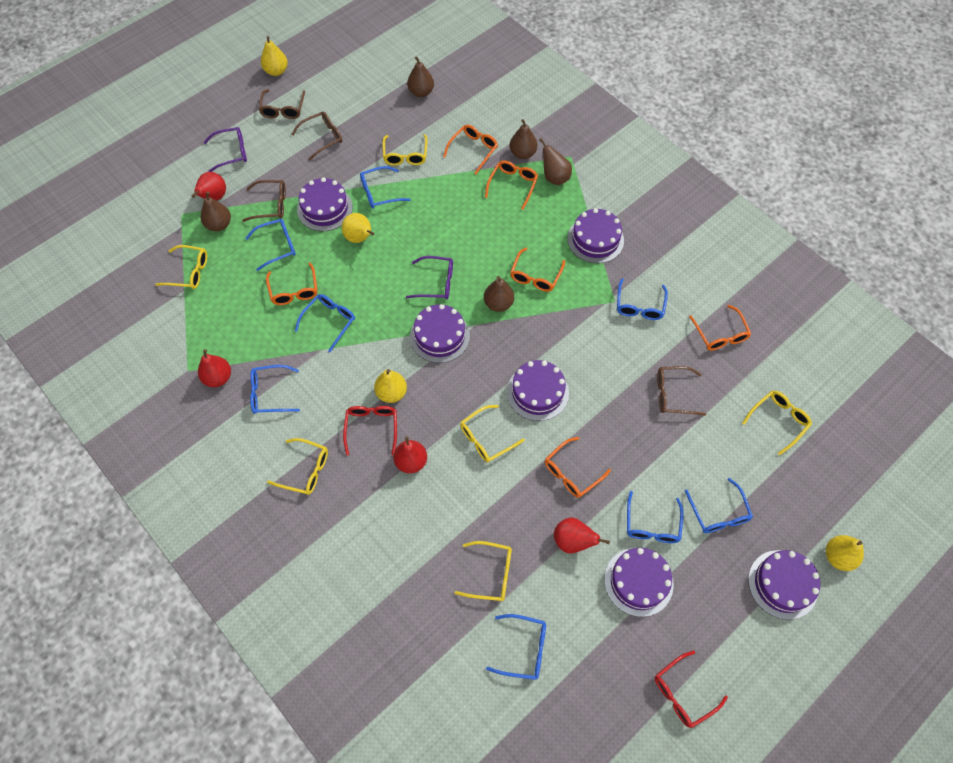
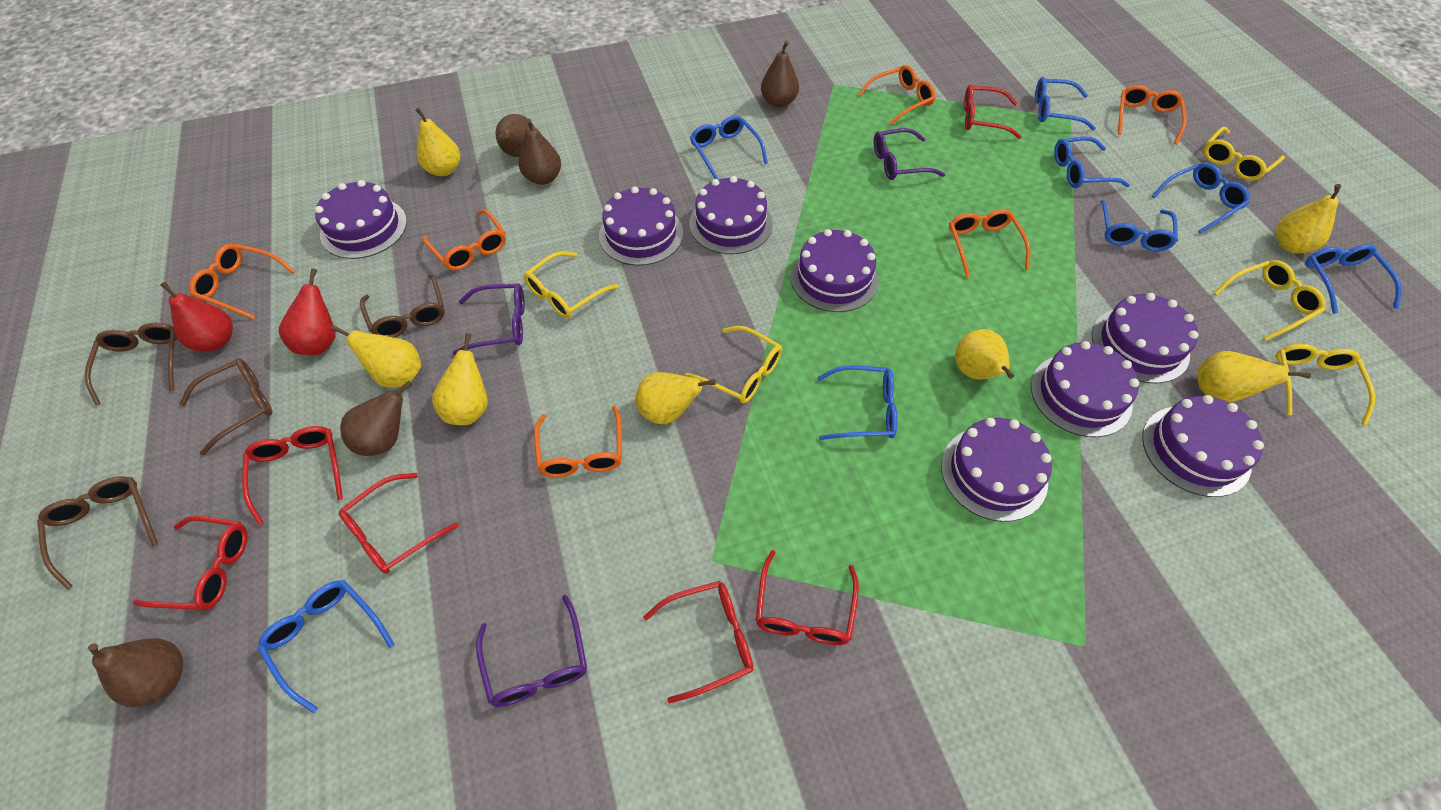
purple cake: [297,177,353,231] [410,304,470,363] [507,360,569,421] [568,208,624,263] [604,548,674,617] [748,550,820,620] = 6 -> [315,180,407,259] [599,186,683,266] [689,176,773,254] [790,229,879,312] [941,418,1052,522] [1031,341,1139,437] [1092,293,1199,383] [1142,395,1264,497] = 8
purple glasses: [204,127,247,172] [406,256,453,300] = 2 -> [453,283,525,355] [476,595,587,707] [874,128,946,180] = 3
red glasses: [343,406,397,456] [655,651,728,728] = 2 -> [133,516,248,610] [242,426,343,525] [339,473,459,574] [643,581,753,703] [756,550,859,645] [964,84,1022,139] = 6
red pear: [192,172,226,201] [198,349,231,387] [393,436,427,473] [554,518,610,554] = 4 -> [160,282,233,352] [279,268,336,355] = 2
yellow glasses: [155,245,207,289] [267,438,328,495] [382,134,428,166] [455,541,512,601] [460,405,525,463] [742,391,812,456] = 6 -> [524,251,619,319] [685,326,782,404] [1204,127,1285,181] [1214,260,1326,341] [1276,344,1375,425] = 5
yellow pear: [261,36,288,76] [342,213,374,243] [374,369,407,403] [826,535,864,571] = 4 -> [331,325,421,388] [415,108,460,176] [432,333,488,425] [635,372,716,424] [955,329,1014,379] [1198,351,1311,403] [1276,184,1341,253] = 7

